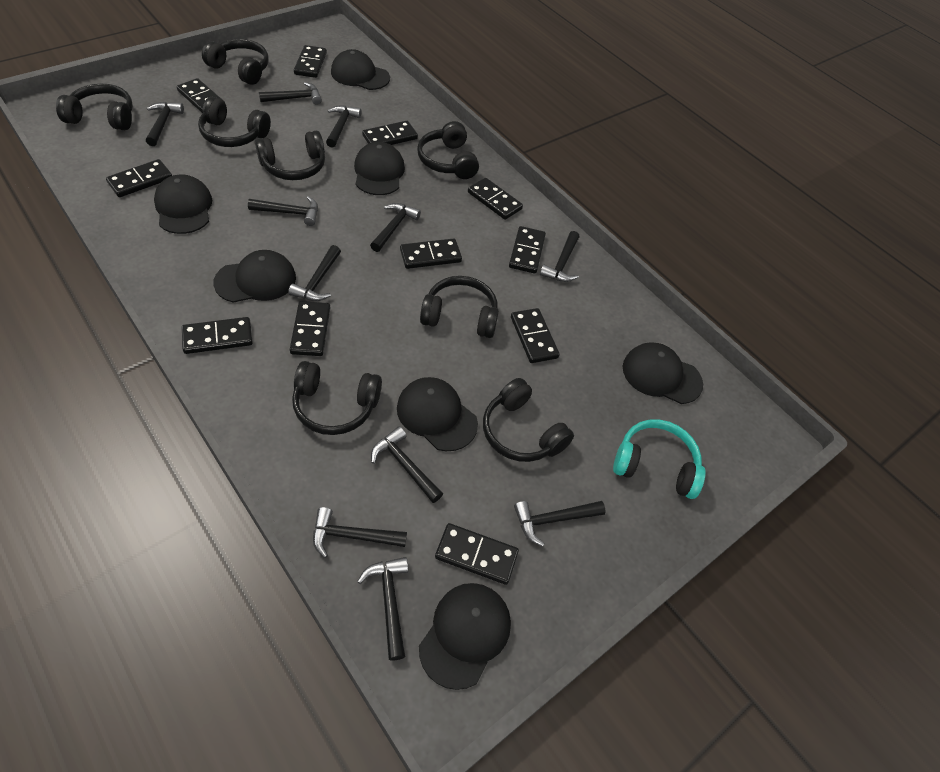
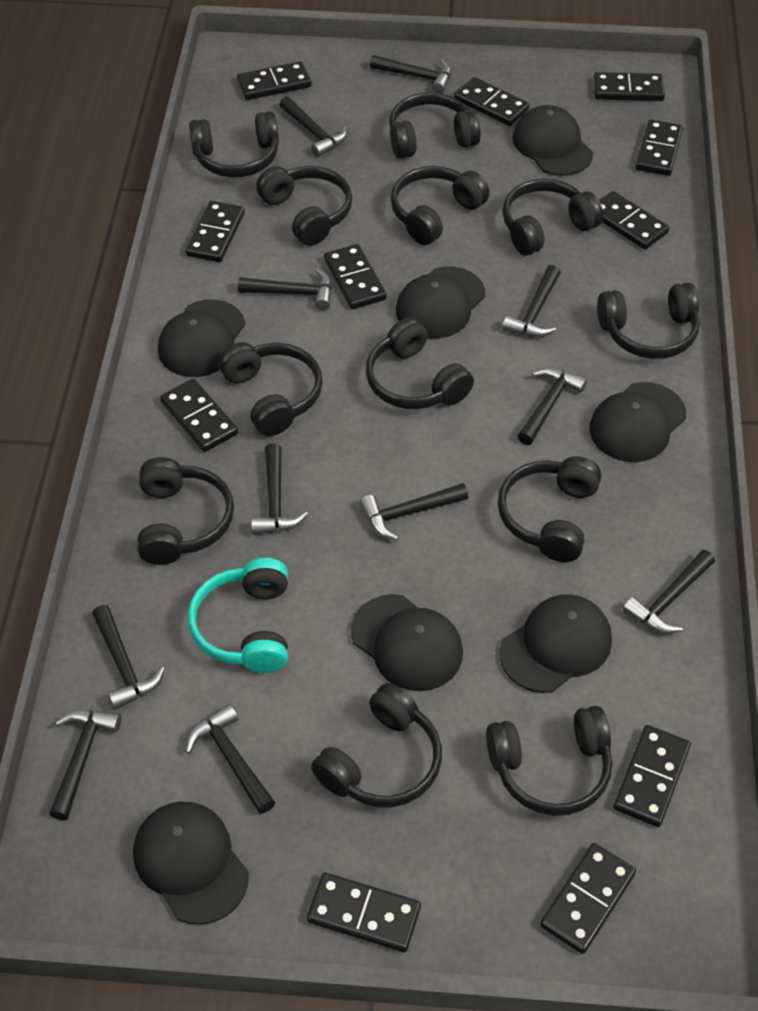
black headphones: [56,84,133,130] [198,97,271,147] [202,39,269,85] [255,131,325,180] [292,361,382,435] [417,121,479,179] [420,276,499,338] [483,378,574,462] = 8 -> [138,457,234,565] [189,111,279,178] [219,342,323,436] [256,166,352,246] [311,683,442,808] [366,317,474,409] [389,92,481,159] [390,166,490,245] [486,706,612,816] [498,456,602,562] [502,179,603,256] [597,282,700,359] = 12

